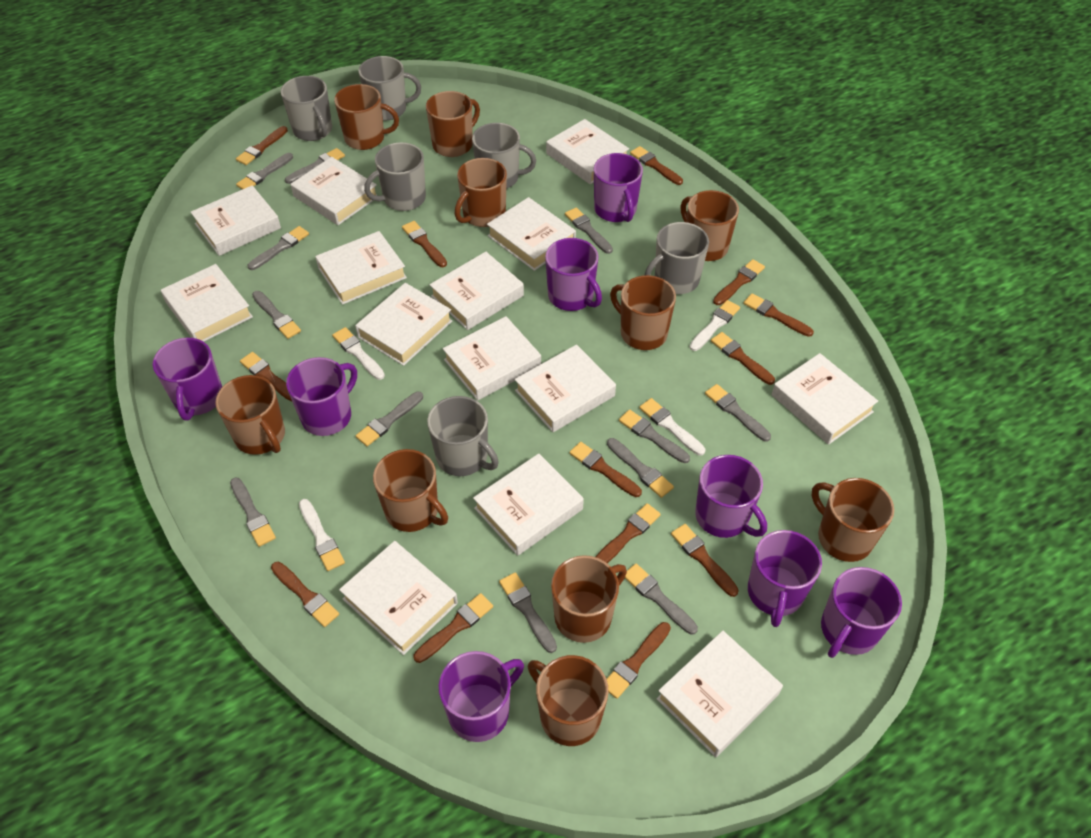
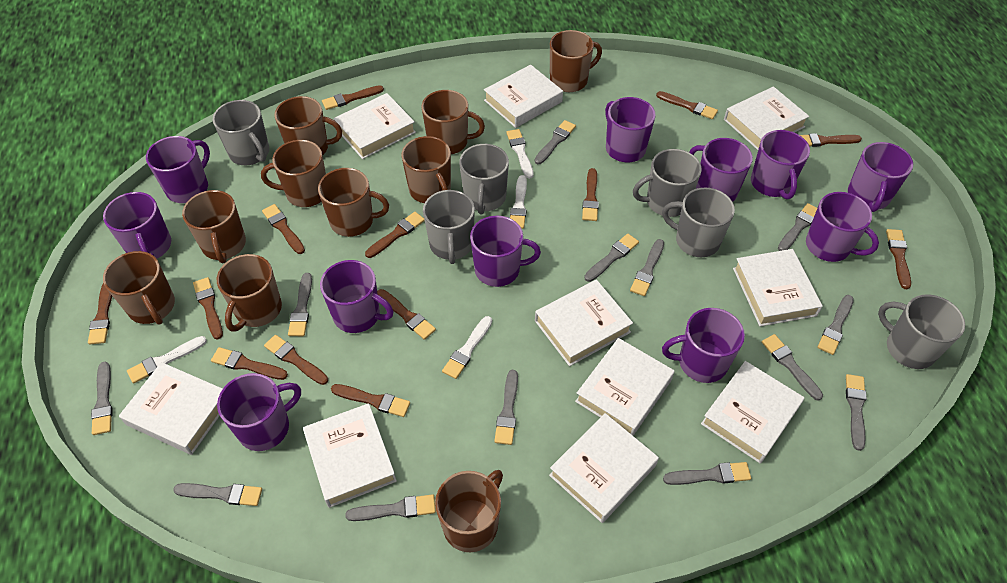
grey brush: [230,478,276,547] [236,153,293,189] [248,226,309,270] [252,291,301,339] [285,148,345,184] [356,392,423,446] [499,572,557,653] [565,207,613,254] [607,438,674,498] [619,410,690,463] [625,563,698,635] [705,384,771,441] = 12 -> [91,362,113,435] [173,483,262,506] [288,273,312,336] [345,494,436,521] [494,370,518,445] [534,120,576,164] [584,233,639,282] [630,239,664,296] [663,462,751,485] [762,334,823,400] [778,203,817,251] [817,295,854,355] [846,374,867,451] = 13
purple mug: [153,338,222,420] [286,357,357,436] [438,651,524,742] [545,238,602,311] [594,153,643,222] [695,455,767,538] [748,530,822,627] [821,567,902,658] = 8 -> [103,192,171,259] [146,136,210,203] [217,373,301,451] [320,260,393,333] [470,216,541,287] [605,97,656,162] [662,308,745,383] [689,138,753,202] [751,130,810,199] [806,192,879,262] [848,142,913,212] = 11
white book: [161,264,253,342] [191,185,281,256] [291,157,378,225] [315,231,407,305] [339,541,458,655] [355,283,452,366] [429,252,524,330] [443,316,541,401] [473,453,584,556] [487,197,576,271] [515,344,616,432] [546,119,629,184] [657,631,783,757] [772,353,878,445] = 14 -> [119,362,223,455] [303,403,397,508] [333,93,416,159] [484,65,563,128] [535,280,633,366] [549,413,659,523] [575,338,675,436] [701,361,804,463] [724,86,809,150] [733,249,823,326] = 10

